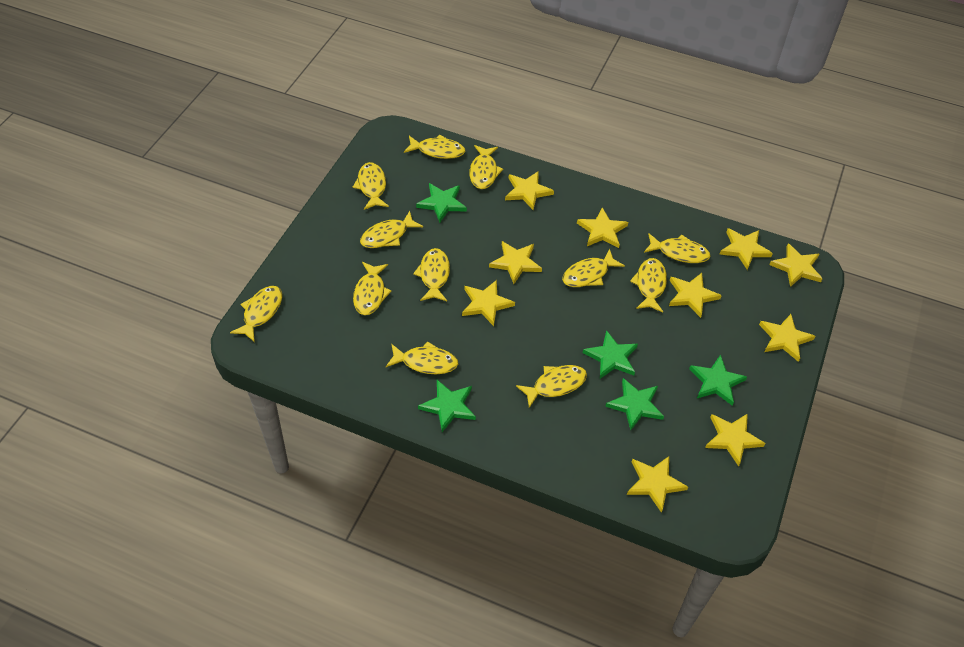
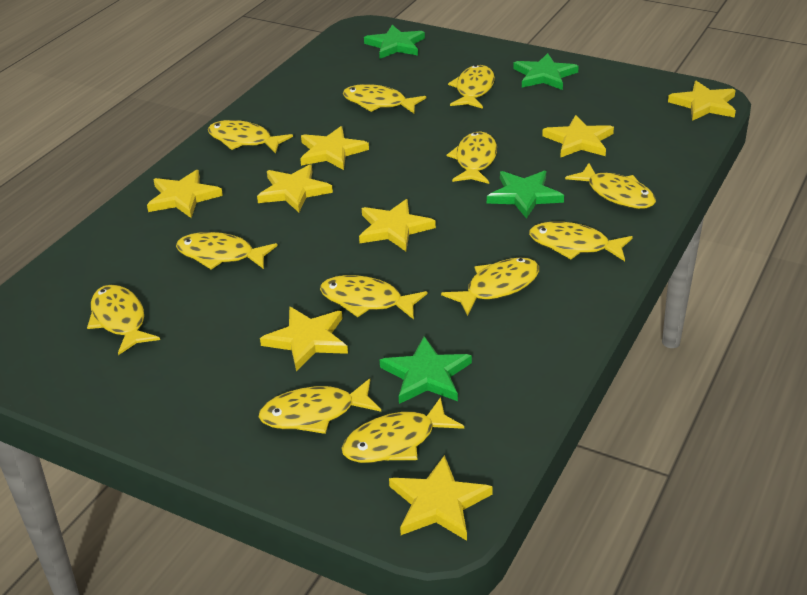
green star: [416,183,467,223] [418,380,476,432] [583,330,638,379] [605,378,664,430] [689,355,747,406] = 5 -> [364,25,425,59] [380,336,472,404] [487,171,564,219] [513,53,579,90] = 4
yellow star: [462,280,515,326] [489,241,542,284] [505,171,554,210] [577,207,628,248] [627,456,688,513] [669,273,722,318] [705,413,766,466] [720,228,773,270] [759,314,815,362] [769,243,823,287] = 10 -> [147,170,223,218] [257,164,333,212] [260,307,348,371] [300,126,369,170] [359,199,436,251] [389,455,493,541] [542,115,614,158] [668,81,736,121] = 8

